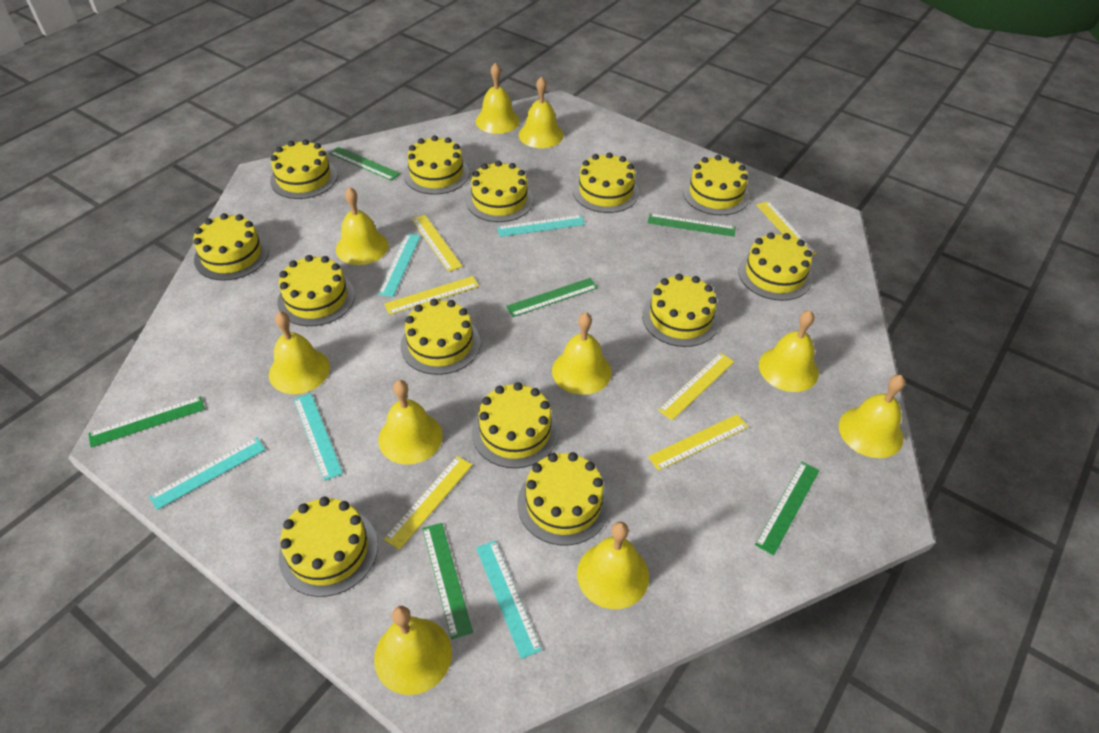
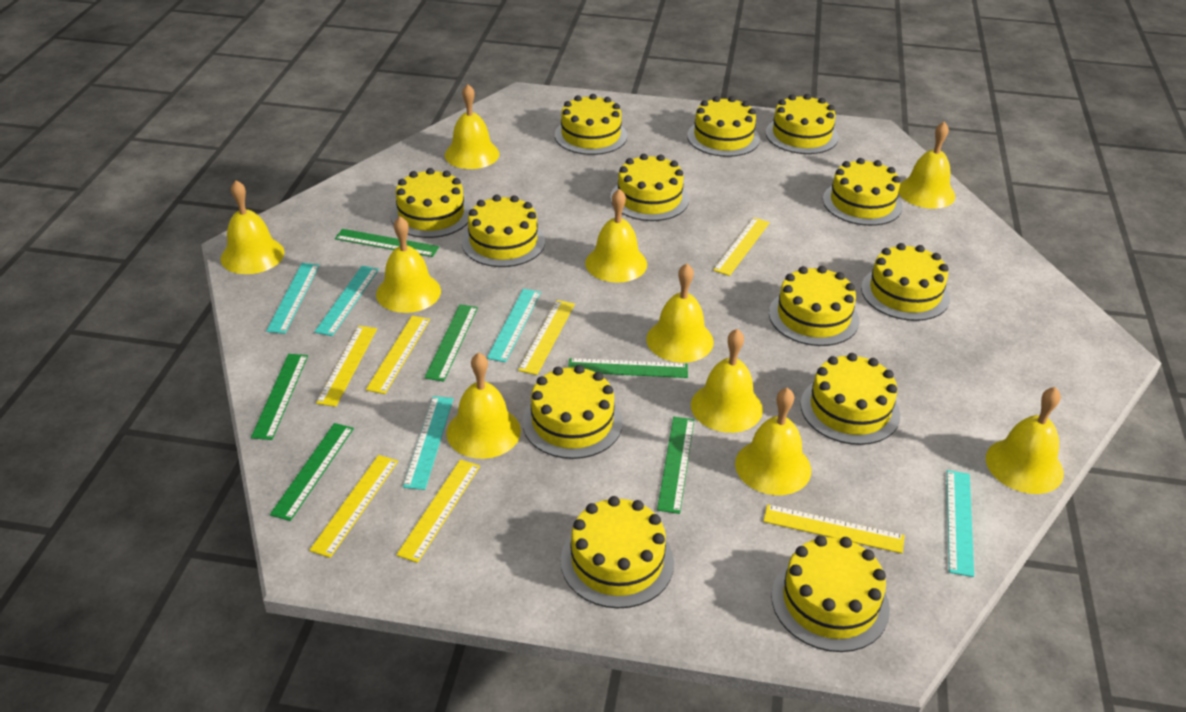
yellow ruler: [384,276,479,315] [384,456,472,550] [412,215,462,272] [648,414,748,471] [658,353,734,420] [756,201,817,255] = 6 -> [309,455,398,558] [316,326,377,407] [366,315,430,394] [396,459,480,563] [518,300,575,375] [713,218,770,276] [763,504,905,553] = 7

